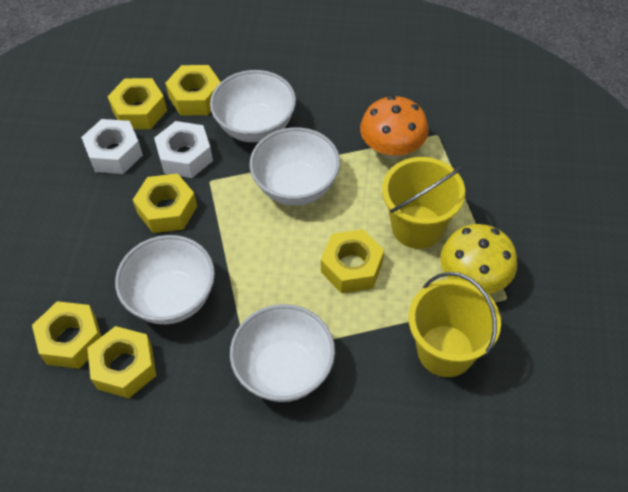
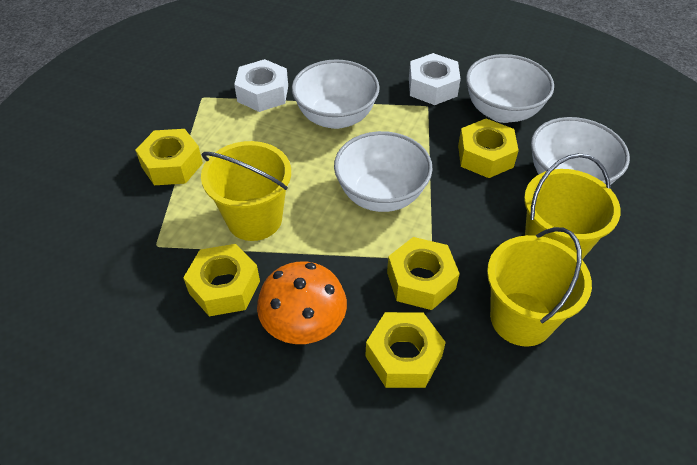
yellow bucket: [382,157,465,249] [408,272,501,377] = 2 -> [201,141,291,241] [487,227,592,346] [524,153,621,259] = 3
yellow mushroom: [440,224,517,294] = 1 -> none = 0
yellow nut: [32,301,102,369] [87,326,156,398] [107,78,167,129] [133,173,197,233] [165,65,221,116] [321,229,384,293] = 6 -> [135,129,203,185] [183,244,260,316] [365,312,446,388] [387,237,460,310] [458,119,519,178] = 5

